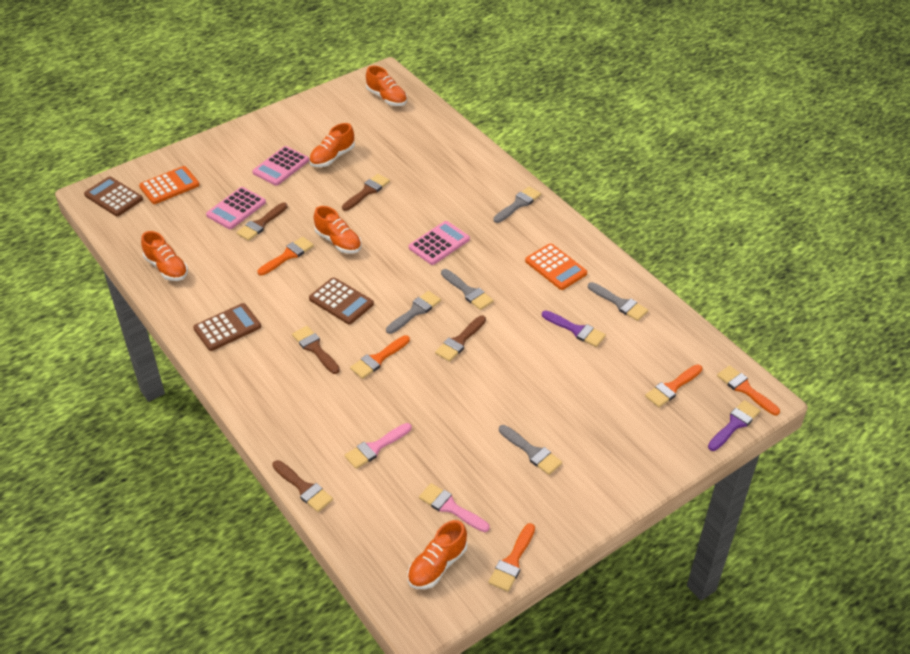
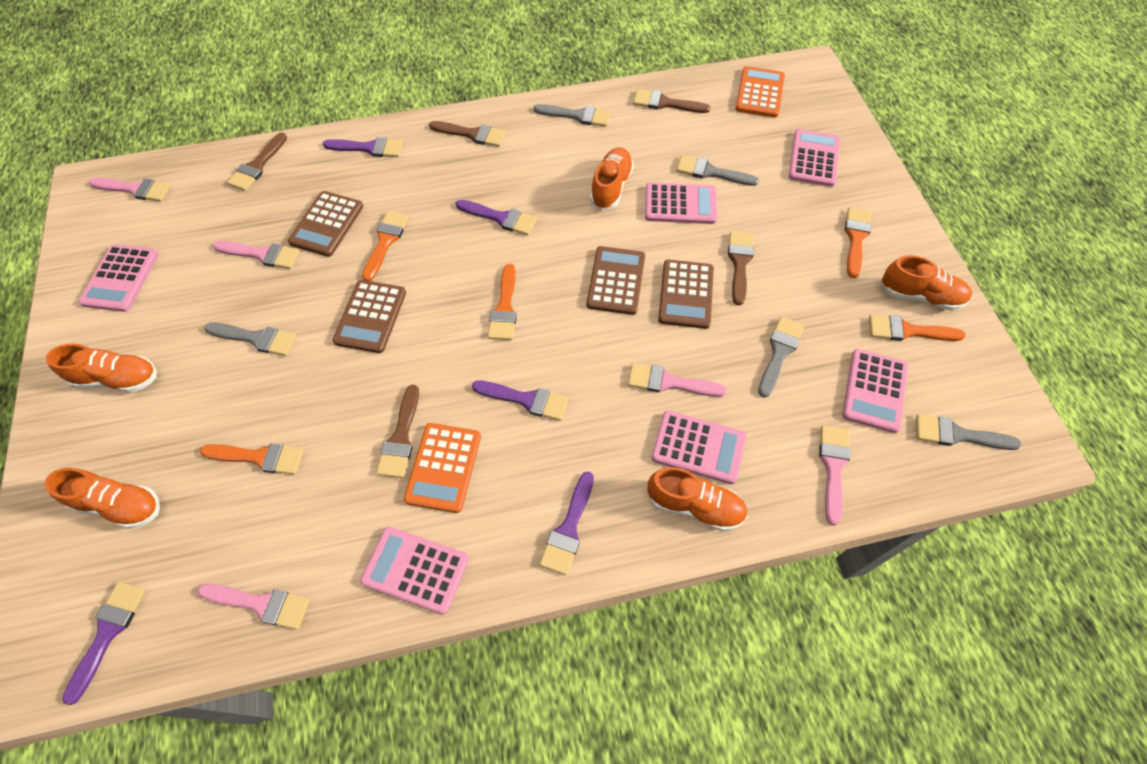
brown calculator: [84,176,143,216] [193,303,261,351] [309,277,374,324] = 3 -> [288,191,363,257] [333,280,406,353] [587,246,645,315] [658,259,714,329] = 4
pink brush: [344,423,412,469] [419,483,490,532] = 2 -> [89,178,171,201] [198,583,310,630] [213,241,300,269] [628,363,726,397] [819,425,850,525] = 5
pink calculator: [206,187,266,229] [252,146,309,186] [409,221,470,265] = 3 -> [79,244,159,312] [360,527,469,615] [645,183,717,224] [651,411,746,484] [789,129,840,187] [842,349,908,433] = 6
purple brush: [542,311,606,347] [708,400,761,451] = 2 -> [62,582,146,705] [323,137,403,157] [456,200,537,235] [472,380,569,421] [539,472,594,575] = 5

